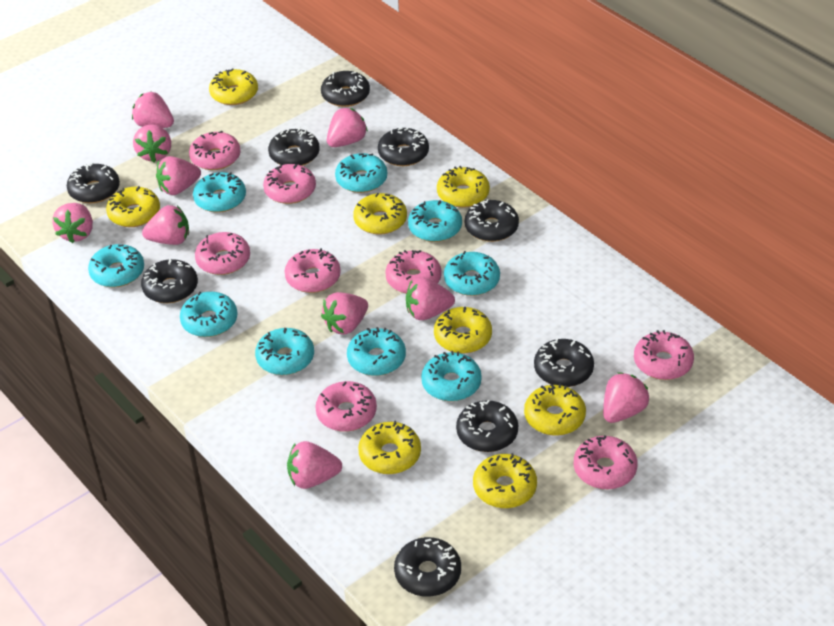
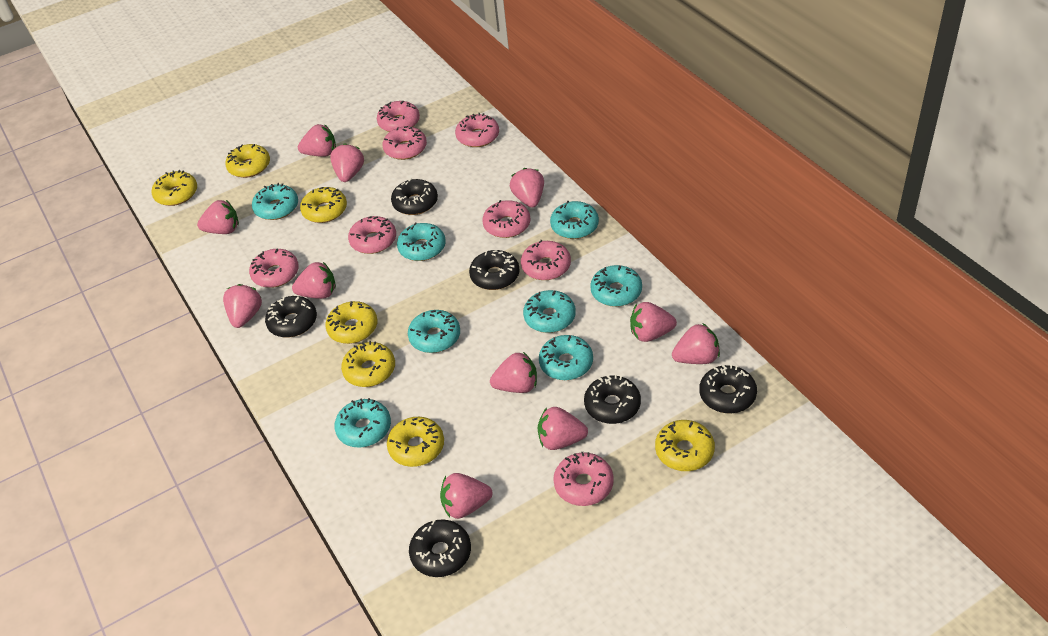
black donut: [67,163,120,203] [141,259,198,303] [268,128,319,166] [321,71,370,107] [378,128,429,166] [394,537,461,597] [456,400,518,452] [465,199,519,242] [534,339,594,387] = 9 -> [265,296,317,338] [391,178,438,215] [409,520,471,577] [469,250,519,290] [584,374,641,424] [699,364,757,413] = 6
pink strawberry: [52,203,93,243] [132,92,174,128] [133,124,171,162] [142,205,189,245] [156,156,201,195] [287,441,342,489] [321,292,368,335] [327,108,368,147] [406,278,455,320] [603,372,650,423] = 10 -> [197,200,239,234] [223,284,262,328] [292,262,336,299] [298,124,336,157] [330,143,364,182] [440,473,493,519] [490,352,537,393] [510,168,544,208] [537,407,588,450] [630,302,677,342] [672,324,720,364] = 11
turquoise donut: [88,244,144,287] [180,292,238,337] [193,172,246,213] [255,328,314,375] [335,153,387,193] [347,327,406,376] [408,200,462,242] [421,351,482,401] [444,251,500,296] = 9 -> [252,183,298,220] [334,398,391,448] [397,222,446,261] [408,310,460,353] [523,290,576,333] [539,335,593,380] [550,201,599,239] [590,265,642,307] = 8
yellow donut: [106,186,160,227] [209,68,258,105] [353,193,407,235] [358,421,421,474] [434,307,492,353] [437,166,490,208] [473,453,537,508] [524,384,586,436] = 8 -> [151,170,197,206] [225,144,270,178] [300,187,347,223] [325,301,377,344] [341,341,395,387] [387,417,444,467] [655,420,715,471] = 7

